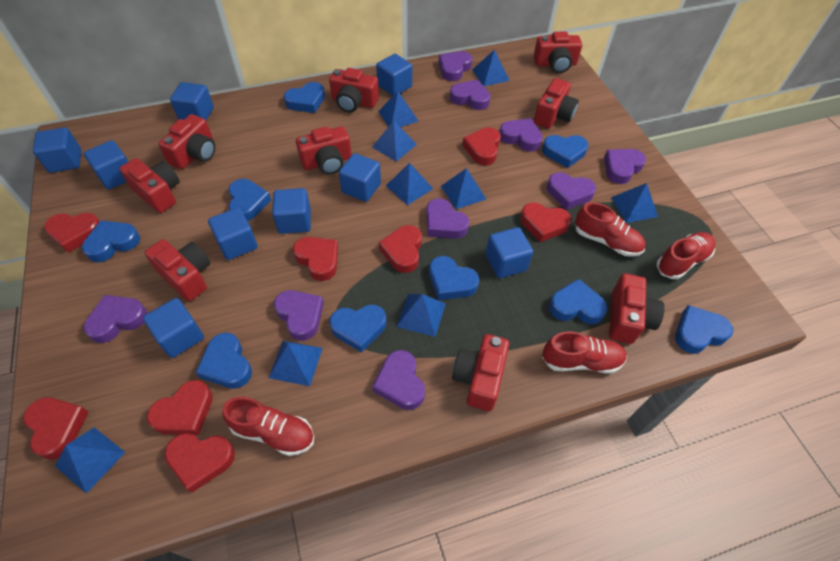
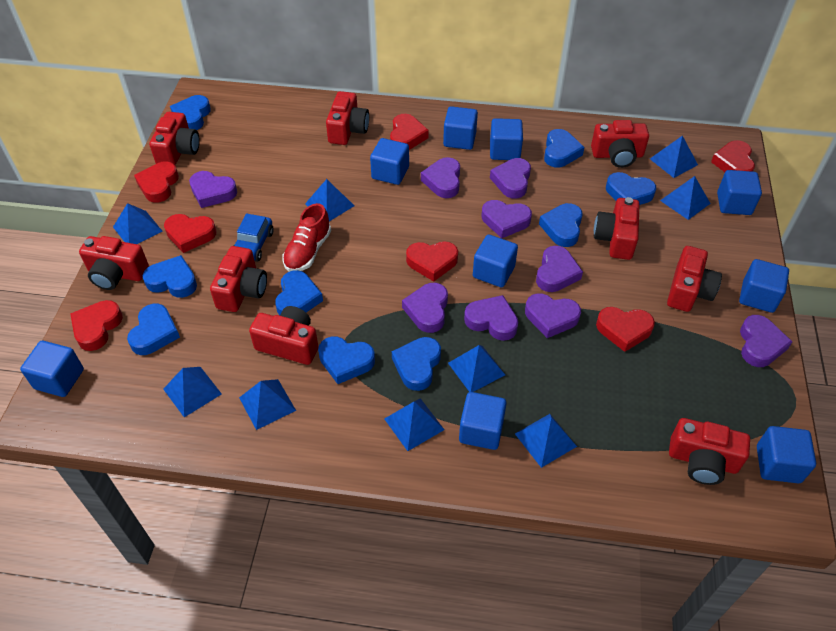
blue car: none = 0 -> [233,213,274,262] = 1
red heart: [23,397,88,459] [44,213,100,253] [147,380,213,435] [164,433,235,493] [293,237,338,281] [379,225,422,273] [462,127,501,165] [520,203,571,242] = 8 -> [70,300,123,351] [134,161,179,203] [164,214,217,253] [390,114,429,150] [406,241,458,282] [596,307,655,352] [711,140,755,172] = 7
red shoe: [222,397,314,456] [542,331,627,374] [575,202,646,257] [656,232,716,279] = 4 -> [282,203,331,272] = 1

